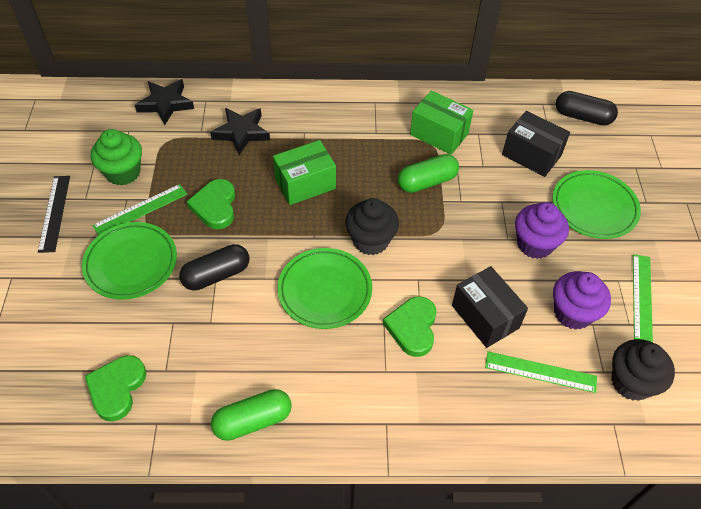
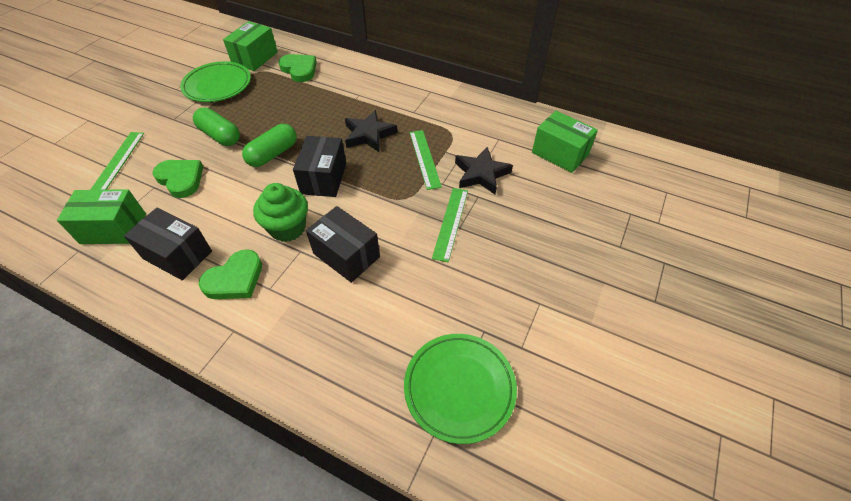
black box: [452,266,528,348] [502,111,570,177] = 2 -> [124,208,212,280] [293,136,346,197] [306,206,380,283] = 3
black capsule: [179,244,249,291] [556,91,618,126] = 2 -> none = 0
black cupcake: [345,198,399,255] [611,339,675,401] = 2 -> none = 0
black ruler: [38,176,70,253] = 1 -> none = 0
green box: [273,140,336,205] [410,90,473,155] = 2 -> [57,189,146,244] [223,21,278,71] [532,111,598,173] = 3
green plate: [82,222,177,300] [277,248,372,329] [553,170,641,239] = 3 -> [180,61,251,102] [404,334,517,444] = 2
purple cupcake: [515,202,569,259] [553,271,611,330] = 2 -> none = 0

